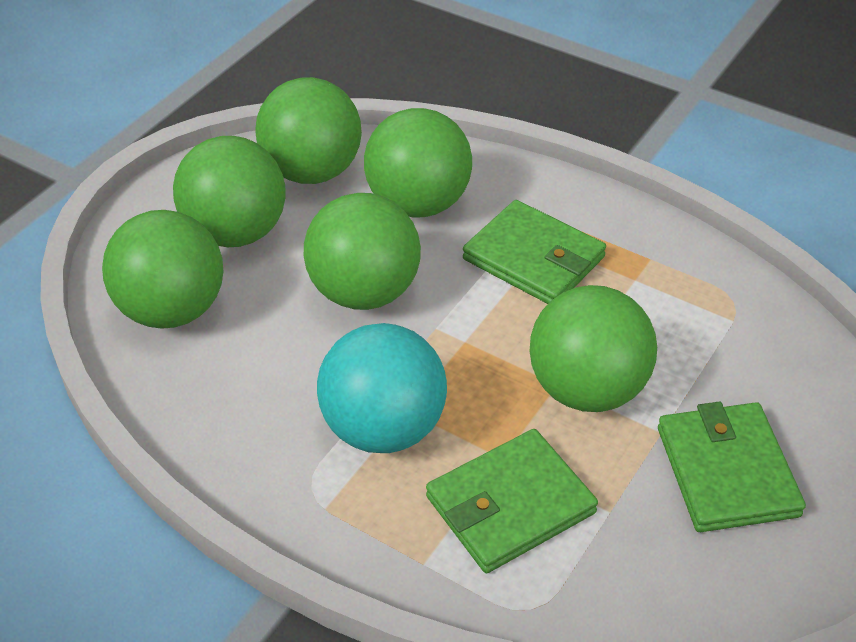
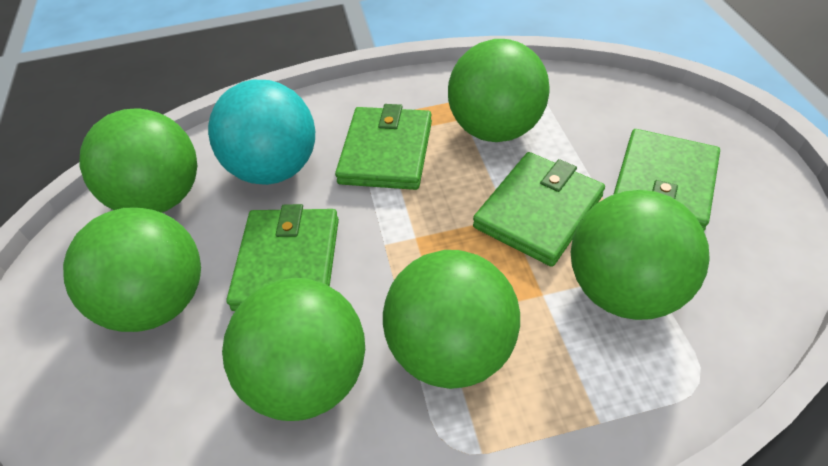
green wallet: [426,429,598,573] [463,200,606,304] [658,401,806,532] = 3 -> [226,204,339,311] [335,104,432,190] [473,152,605,267] [613,129,720,231] = 4

